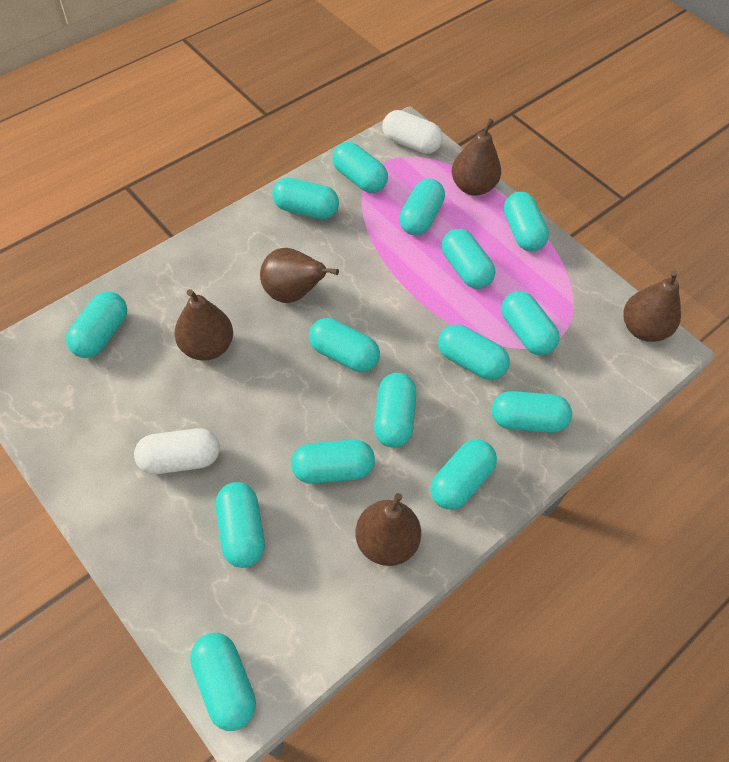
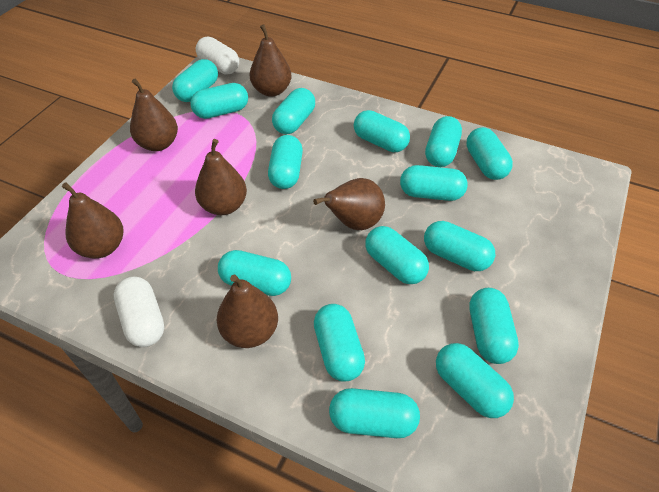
brown pear: [174,289,233,361] [260,248,339,303] [355,493,421,566] [452,119,501,196] [623,270,681,342] = 5 -> [62,182,123,258] [130,79,178,151] [195,139,247,215] [217,274,278,348] [250,24,292,97] [313,178,385,230] = 6

